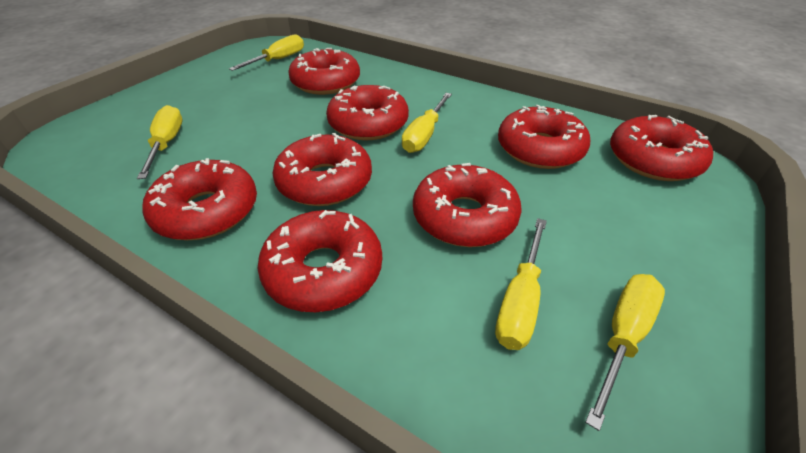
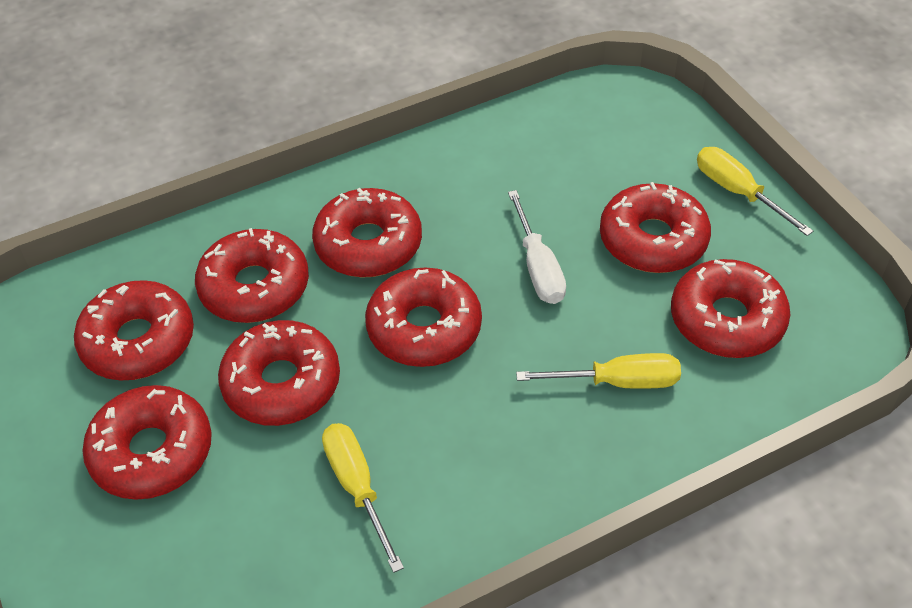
white screwdriver: none = 0 -> [508,190,566,304] = 1
yellow screwdriver: [137,105,183,179] [229,34,304,71] [402,93,452,153] [495,218,547,350] [585,274,665,431] = 5 -> [322,423,404,573] [516,353,681,389] [697,147,813,236] = 3

